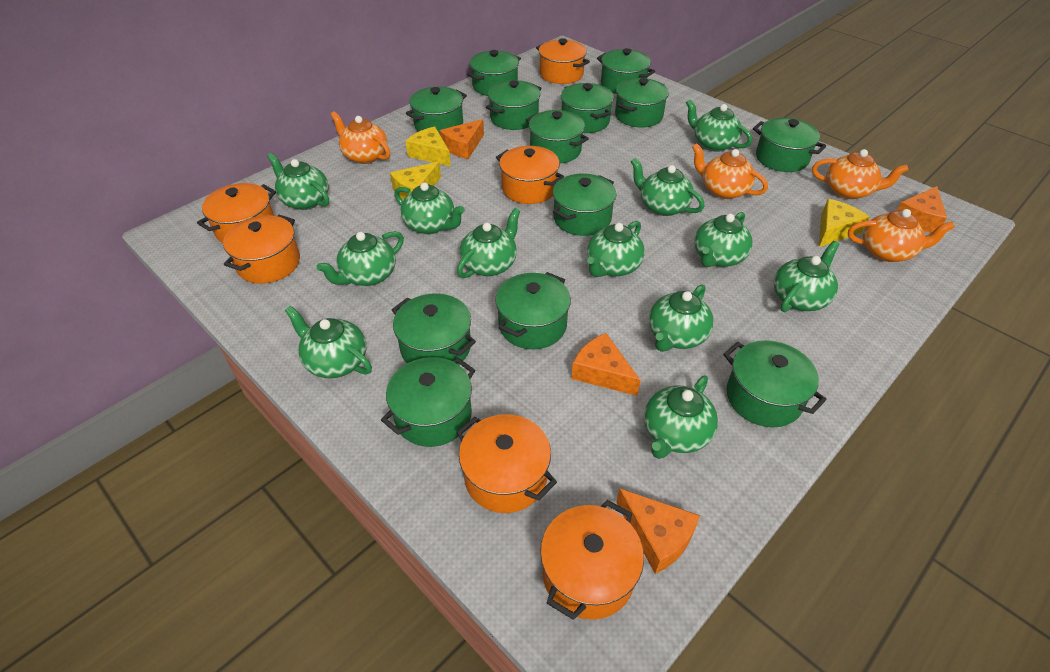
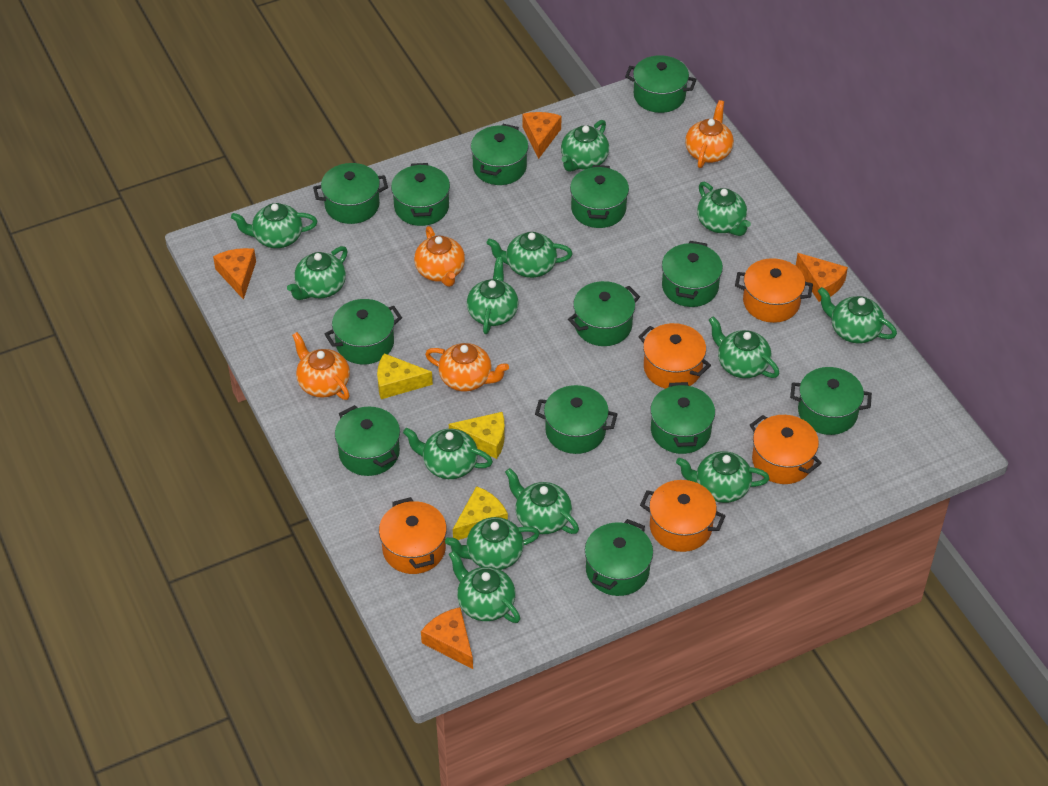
green teapot: [267,153,329,210] [285,306,372,378] [317,231,404,286] [394,182,465,234] [457,208,520,278] [587,221,645,277] [630,158,705,216] [644,375,718,459] [649,284,714,352] [686,99,752,152] [694,212,753,267] [774,241,839,312] = 12 -> [231,203,317,248] [287,246,348,300] [403,428,493,479] [445,517,540,570] [449,551,520,623] [467,257,519,334] [487,232,573,278] [505,468,579,534] [561,120,609,172] [676,451,769,503] [697,182,751,236] [709,316,779,378] [818,287,897,343] = 13
orange pot: [197,183,276,243] [223,215,300,284] [456,414,557,513] [496,146,564,204] [536,38,590,84] [540,500,644,620] = 6 -> [379,497,447,574] [638,323,711,389] [640,480,726,552] [735,258,813,323] [750,415,822,484] = 5

